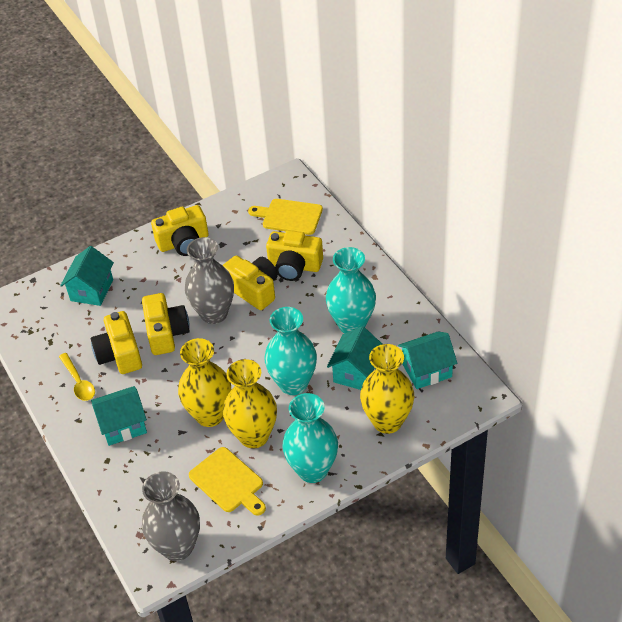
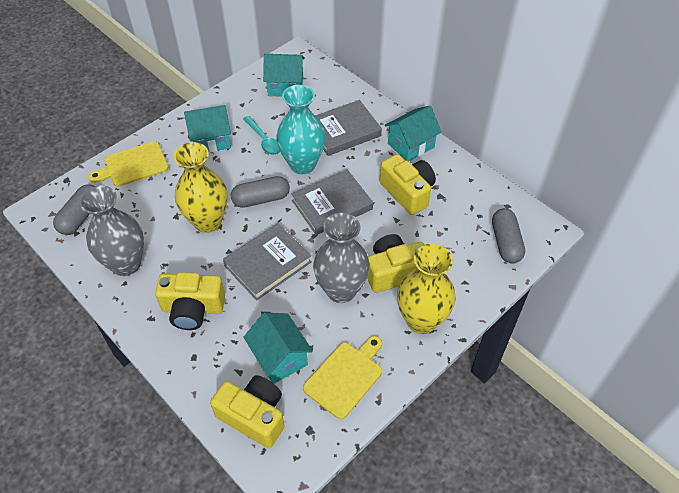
grey book: none = 0 -> [223,223,311,301] [291,169,373,235] [315,100,382,156] = 3
grey capsule: none = 0 -> [53,184,95,235] [231,176,290,208] [492,208,525,263] = 3
turquoise spoon: none = 0 -> [243,116,280,155] = 1
turquoise vase: [264,307,317,395] [282,393,338,483] [326,247,376,333] = 3 -> [277,85,326,174] = 1
yellow camera: [91,311,142,374] [142,293,190,355] [151,205,209,256] [222,255,278,310] [266,230,323,281] = 5 -> [155,272,225,330] [210,375,285,448] [367,234,425,293] [380,154,436,215] = 4
yellow spoon: [59,353,95,401] = 1 -> none = 0
yellow vase: [178,338,231,427] [223,359,277,449] [360,344,414,434] = 3 -> [174,142,228,233] [397,244,456,334] = 2

